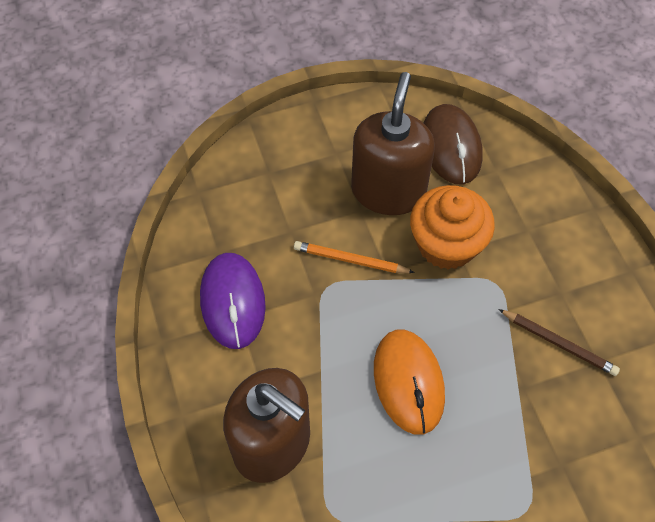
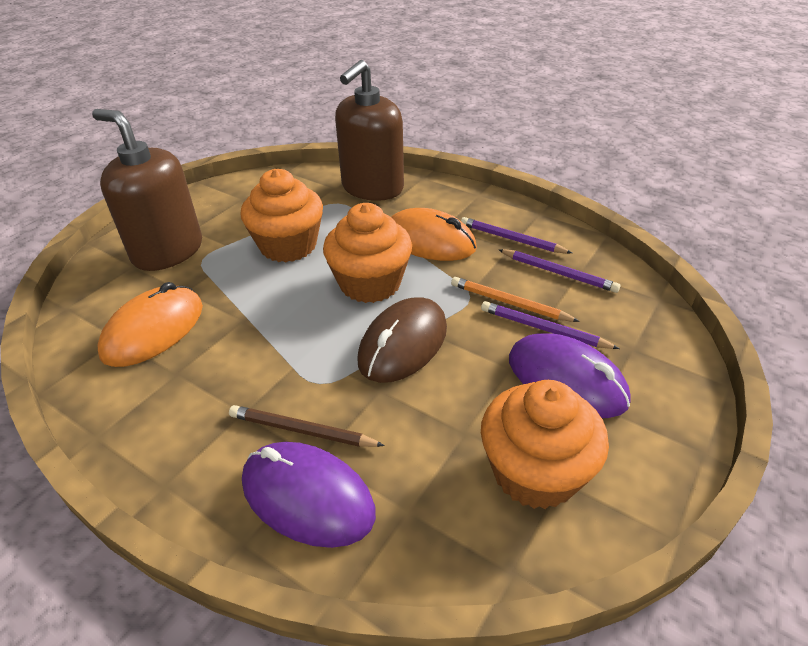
orange cupcake: [410,185,495,270] = 1 -> [241,169,323,262] [323,203,412,303] [481,380,609,509] = 3
orange mouse: [374,330,445,435] = 1 -> [97,282,203,367] [391,208,477,261] = 2
purple mouse: [200,253,266,349] = 1 -> [242,442,376,548] [509,333,631,418] = 2
purple pencil: none = 0 -> [461,217,572,253] [481,301,620,349] [498,249,620,293] = 3

